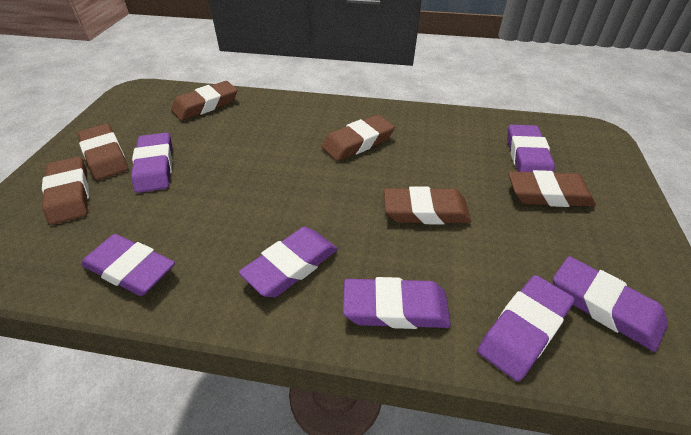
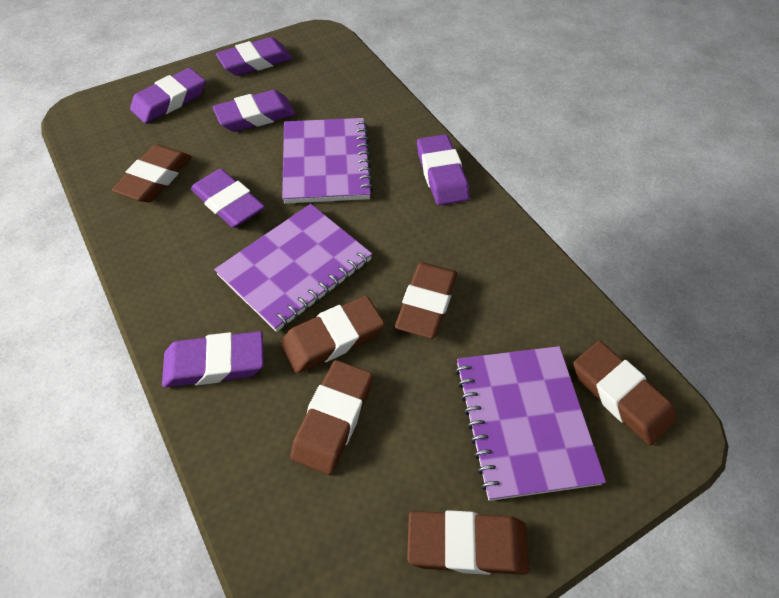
purple eraser: [81,234,175,296] [131,132,173,193] [239,227,338,297] [343,277,451,329] [478,275,574,381] [507,125,555,173] [553,256,668,352] = 7 -> [130,68,205,123] [162,331,264,387] [191,169,265,228] [213,90,295,132] [216,37,292,76] [417,134,470,205] = 6
purple notebook: none = 0 -> [214,204,372,332] [282,118,374,204] [455,346,606,501] = 3

